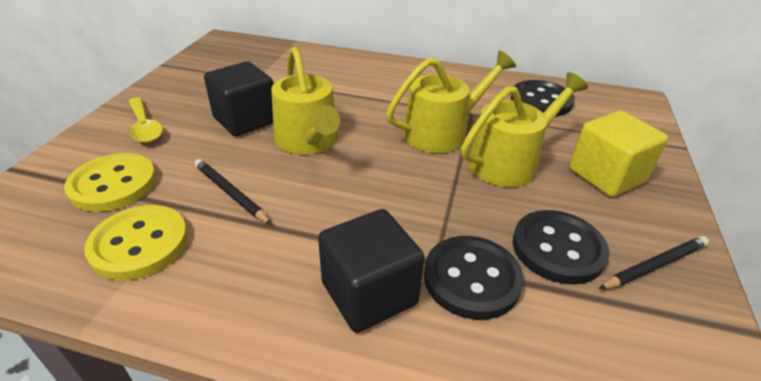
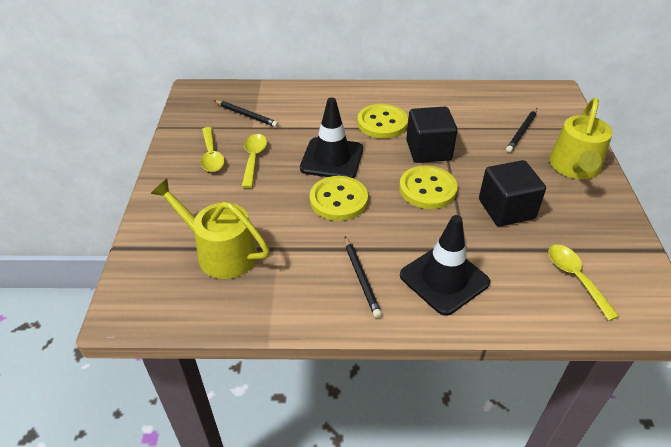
black button: [424,236,524,320] [511,80,575,117] [513,210,610,285] = 3 -> none = 0
black pencil: [194,159,272,225] [599,236,709,289] = 2 -> [214,100,279,127] [345,237,382,318] [506,108,537,153] = 3
black traffic cone: none = 0 -> [300,98,363,178] [400,215,490,316] = 2
yellow button: [64,153,156,212] [84,205,188,280] = 2 -> [310,176,368,221] [357,104,408,139] [399,166,457,209] = 3
yellow cube: [569,111,668,197] = 1 -> none = 0
yellow spoon: [128,97,163,143] = 1 -> [201,127,225,172] [242,134,267,188] [549,244,619,321] = 3
yellow watering can: [271,47,340,154] [386,51,516,153] [461,72,588,187] = 3 -> [150,179,270,279] [550,98,613,179] = 2

